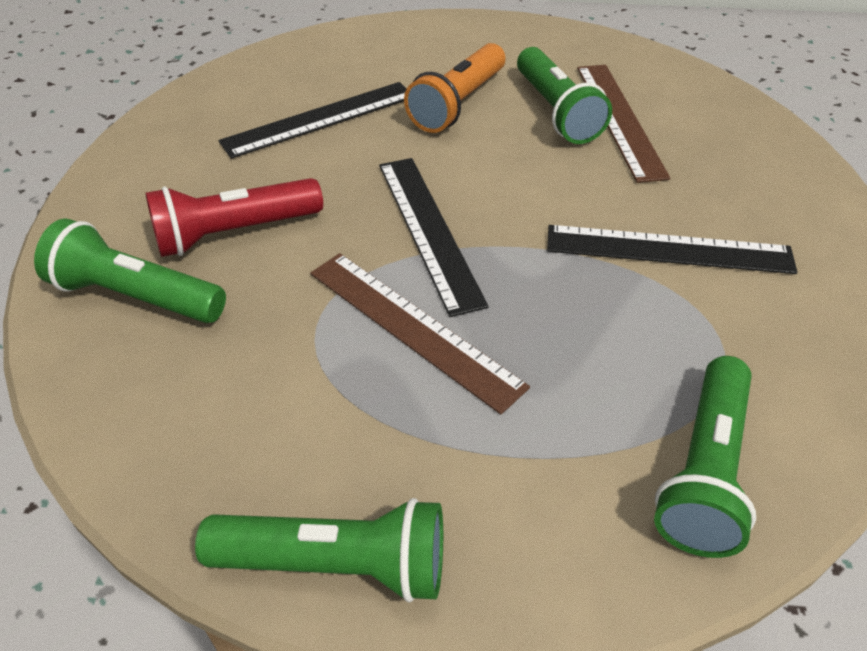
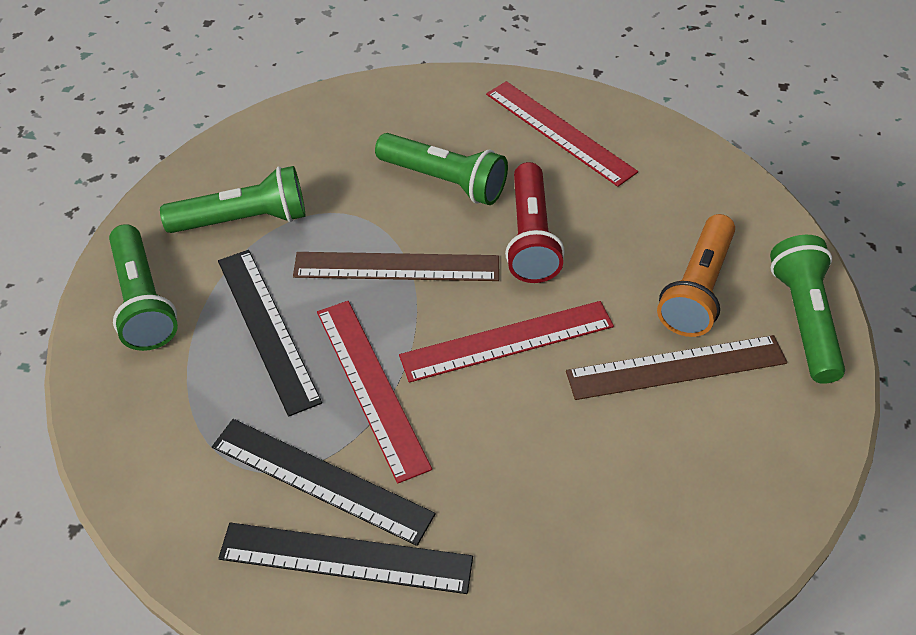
red ruler: none = 0 -> [317,301,432,484] [399,301,614,383] [486,81,638,187] = 3

